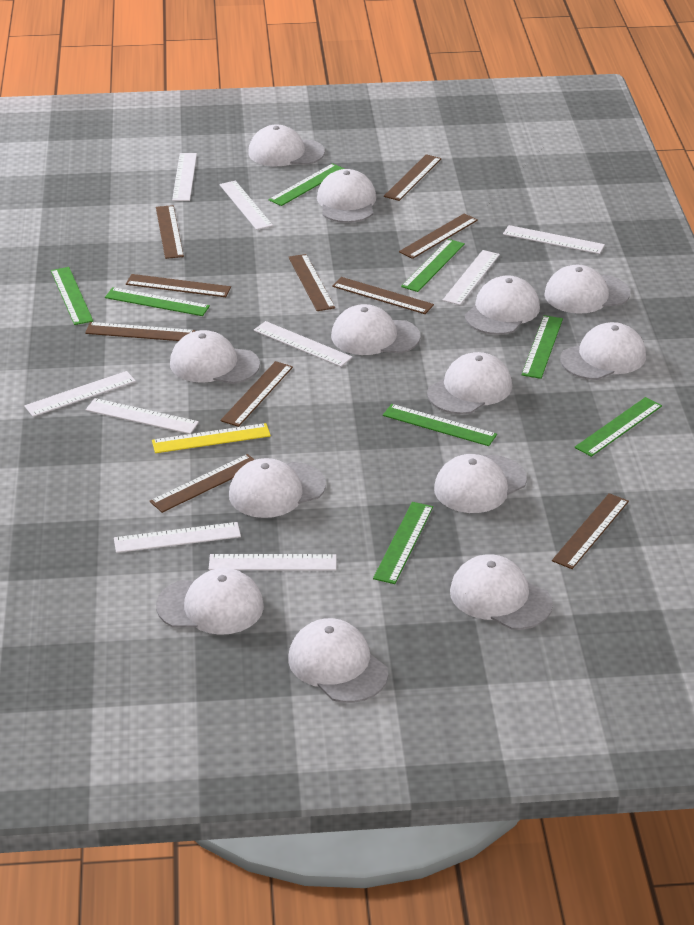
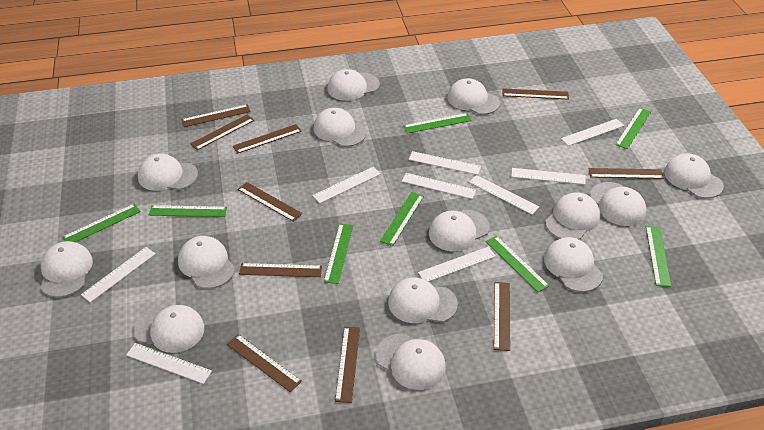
white cap: [156,568,264,635] [170,330,260,384] [229,458,326,518] [248,125,325,166] [288,618,388,703] [317,169,376,223] [331,304,420,355] [427,352,512,414] [434,454,527,513] [450,554,553,630] [465,275,540,335] [544,265,630,314] [560,322,646,380] = 13 -> [40,241,93,297] [133,305,204,353] [138,154,198,191] [178,236,235,289] [313,108,366,147] [327,69,380,101] [376,334,446,390] [388,278,458,323] [429,210,490,252] [447,78,500,115] [544,237,603,292] [545,192,601,240] [590,182,646,226] [664,154,724,198] = 14
yellow ruler: [152,423,271,453] = 1 -> none = 0

